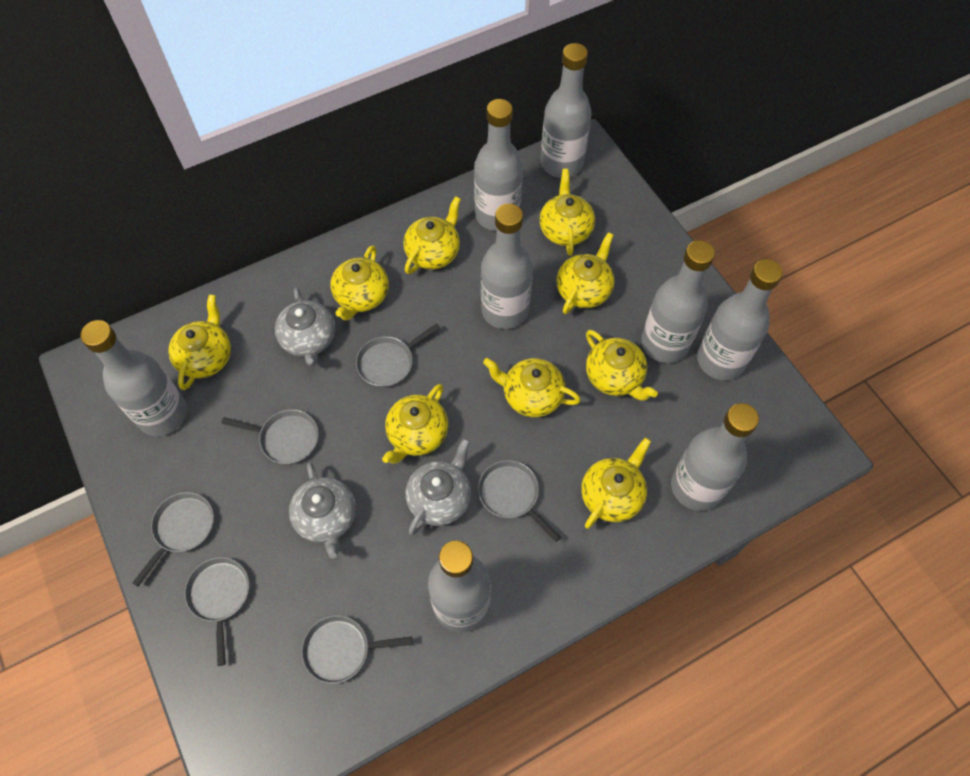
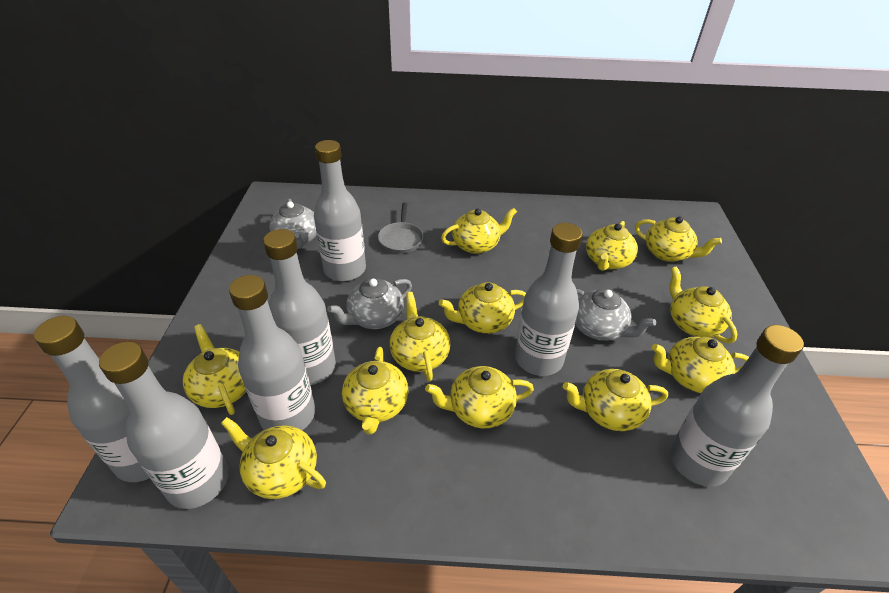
grey bottle: [80,320,187,436] [428,540,491,632] [474,99,523,231] [481,204,533,329] [541,43,591,178] [641,240,715,363] [671,403,759,511] [697,259,783,380] = 8 -> [34,316,149,482] [99,342,229,509] [229,275,315,430] [263,229,336,385] [314,140,366,281] [515,223,583,376] [670,325,804,487] = 7
grey pan: [132,492,214,587] [184,557,249,666] [221,409,319,464] [301,615,412,684] [356,323,440,387] [478,460,561,542] = 6 -> [378,203,423,254] = 1
yellow teapot: [168,294,231,390] [330,245,389,321] [382,384,448,464] [403,196,461,274] [483,358,581,417] [539,169,595,256] [556,232,615,314] [581,437,651,529] [586,330,658,401] = 9 -> [183,324,246,415] [221,417,326,499] [342,347,408,434] [389,292,451,381] [425,366,534,428] [439,282,526,334] [441,208,517,254] [563,369,668,431] [586,221,638,271] [635,216,722,262] [651,337,749,393] [669,266,738,343] = 12

